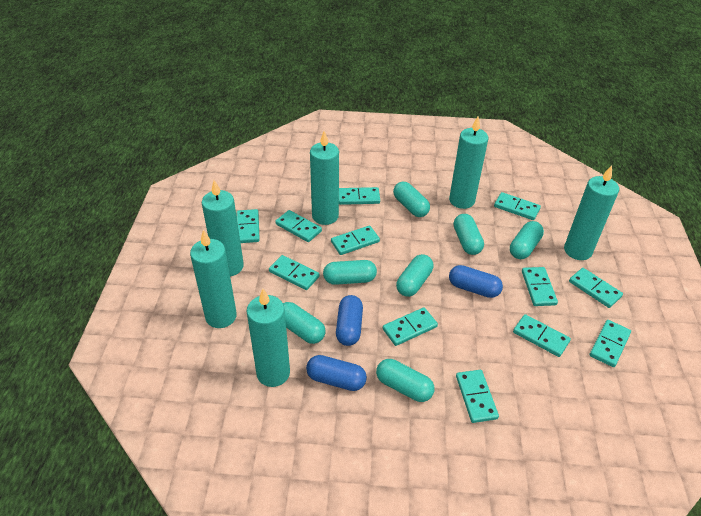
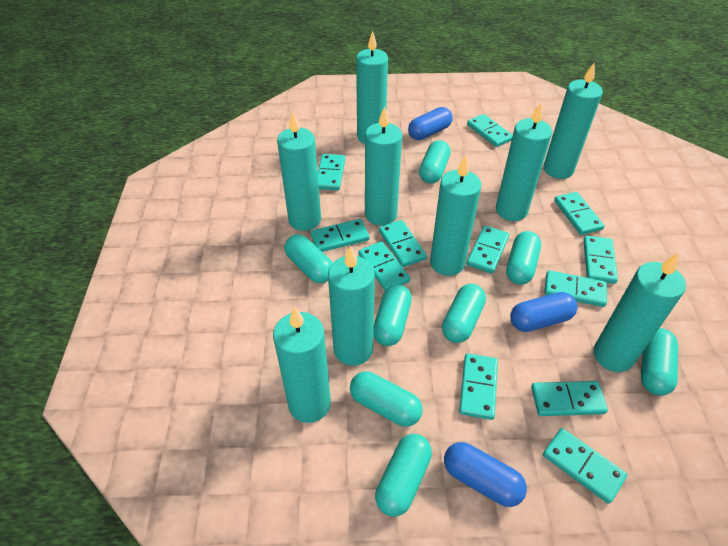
turquoise candle: [190,230,237,328] [202,180,244,276] [247,289,290,387] [310,131,339,225] [449,116,488,209] [564,165,619,260] = 6 -> [273,306,331,423] [277,112,321,231] [328,246,375,366] [356,31,388,144] [365,106,402,226] [430,155,481,276] [496,103,552,221] [544,63,603,179] [594,253,686,372] = 9
turquoise capsule: [283,302,325,344] [323,260,377,285] [376,359,434,402] [393,181,430,217] [396,254,433,297] [453,214,484,255] [510,221,544,259] = 7 -> [284,234,333,283] [350,371,422,427] [373,284,412,346] [375,434,432,517] [419,140,450,184] [442,284,486,343] [506,231,541,285] [641,328,678,396] = 8

